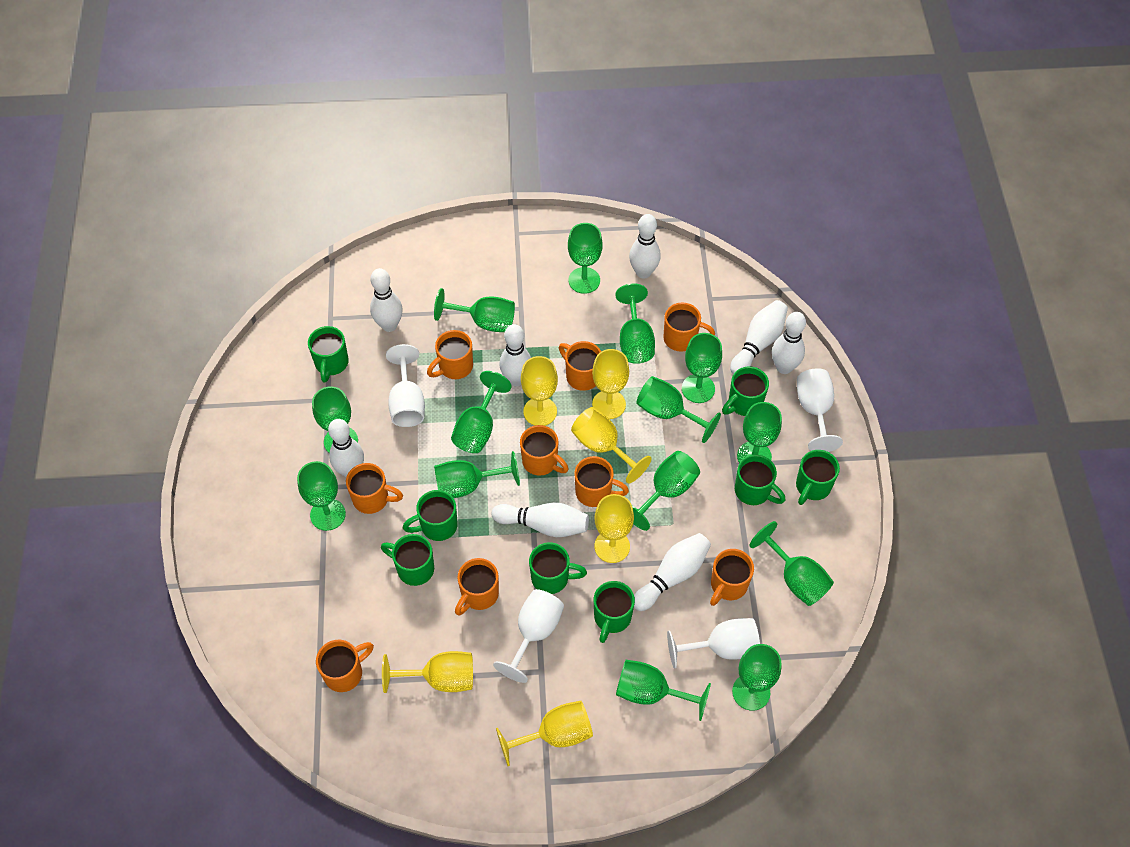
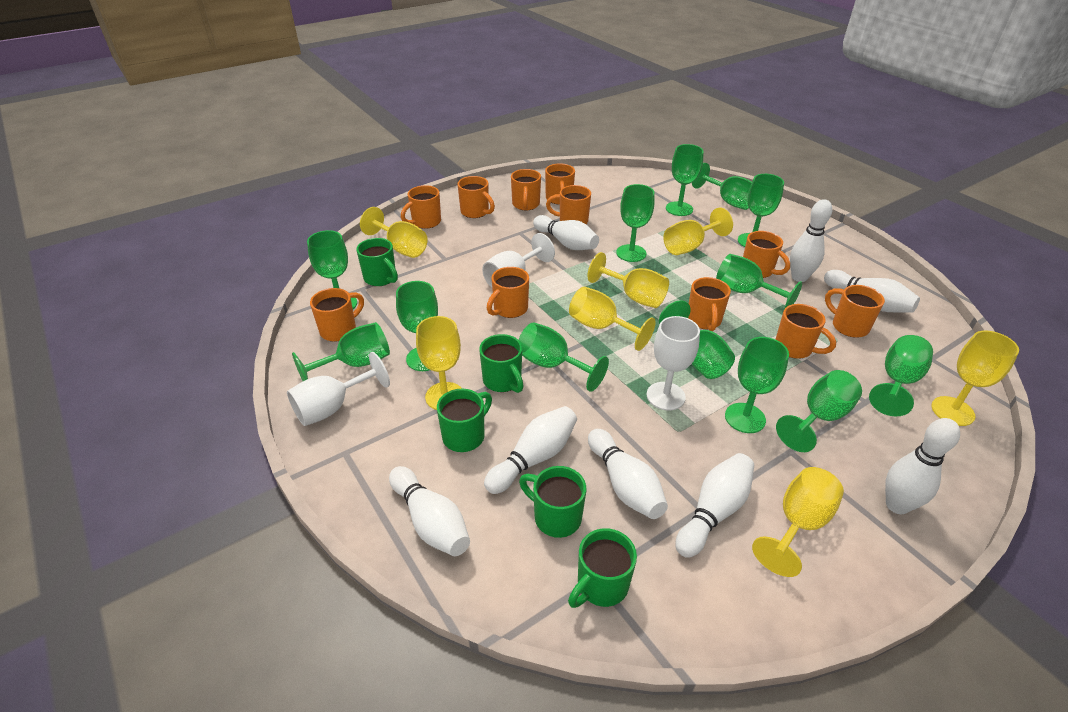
green goblet: [297,461,346,531] [312,386,358,453] [434,288,515,332] [434,451,520,498] [451,371,512,453] [568,223,602,294] [615,283,655,364] [616,660,711,721] [632,451,700,531] [636,376,721,443] [682,333,722,403] [732,644,781,711] [737,402,782,463] [750,521,834,606] = 14 -> [292,322,390,381] [307,230,357,309] [396,281,438,371] [519,322,609,392] [616,184,655,262] [659,300,735,379] [666,144,704,216] [692,163,752,210] [716,254,802,308] [725,337,789,433] [738,174,784,247] [776,370,862,452] [869,335,933,416] = 13
green mug: [308,326,349,382] [381,534,434,586] [403,490,458,541] [529,543,587,594] [594,581,635,643] [722,366,769,416] [735,455,785,505] [796,450,840,505] = 8 -> [356,238,398,286] [437,389,492,452] [479,334,524,393] [519,466,586,538] [568,528,637,608] = 5
orange mug: [316,640,374,692] [346,463,403,514] [427,330,473,379] [455,558,499,616] [520,425,569,476] [559,341,601,391] [574,456,629,507] [663,303,715,352] [710,549,754,606] = 9 -> [310,288,364,342] [401,185,441,229] [457,176,495,218] [487,267,529,318] [511,169,541,210] [545,163,575,204] [546,185,591,224] [688,277,731,331] [743,231,790,278] [775,304,836,359] [825,285,885,338] = 11
white goblet: [386,344,425,427] [493,589,564,683] [667,618,760,669] [797,368,843,452] = 4 -> [287,352,390,426] [482,233,555,288] [647,316,700,410] = 3
yellow goblet: [382,651,473,693] [496,701,593,766] [521,356,558,426] [571,407,651,484] [592,349,629,419] [594,494,634,563] = 6 -> [360,207,428,258] [416,316,462,410] [569,287,656,351] [588,252,669,308] [663,208,733,255] [752,467,844,577] [931,330,1019,426] = 7

